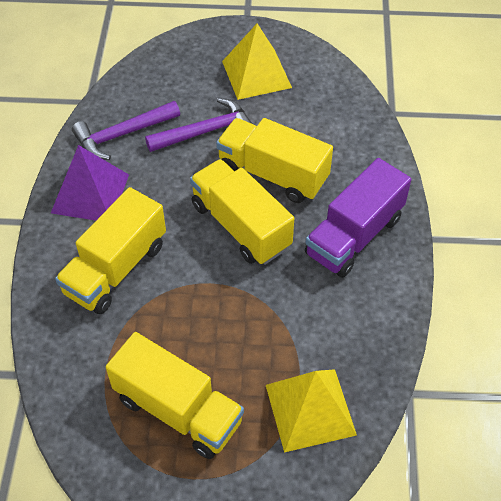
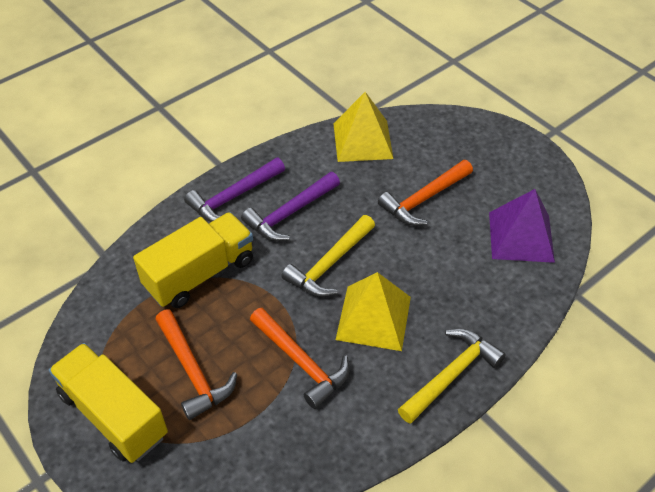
orange hammer: none = 0 -> [155,310,237,420] [250,308,350,409] [378,160,473,226] = 3
purple truck: [305,158,411,278] = 1 -> none = 0
yellow hammer: none = 0 -> [281,215,375,297] [398,329,506,424] = 2
yellow truck: [55,187,166,314] [106,332,244,459] [190,159,294,265] [216,118,333,203] = 4 -> [49,343,168,463] [133,212,253,308] = 2

